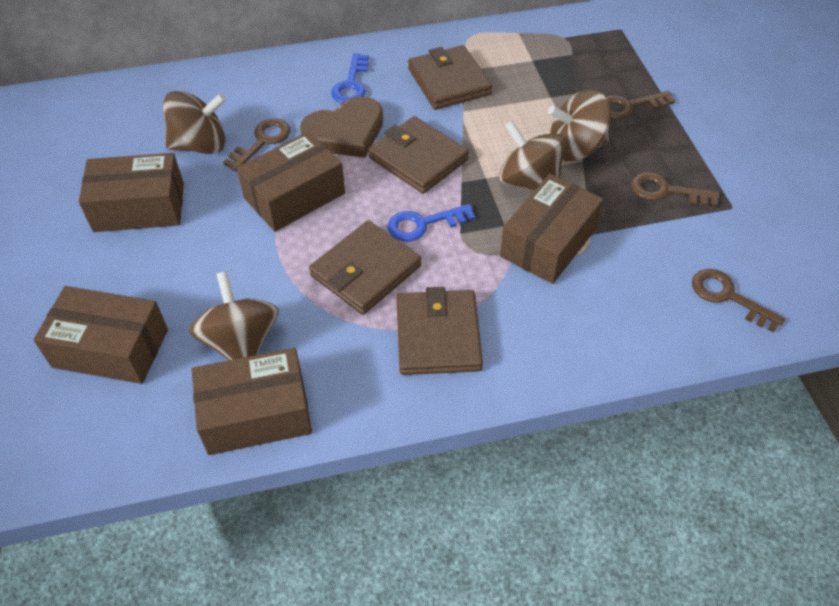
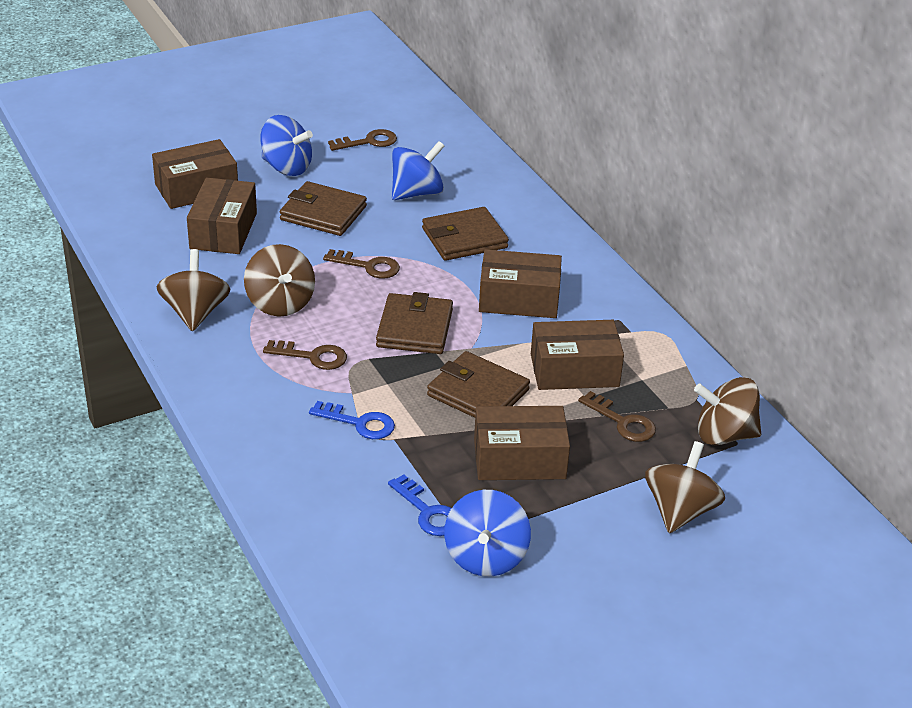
blue spinning top: none = 0 -> [261,115,313,176] [392,141,444,200] [444,490,531,576] = 3
brown heart: [300,96,383,158] = 1 -> none = 0

